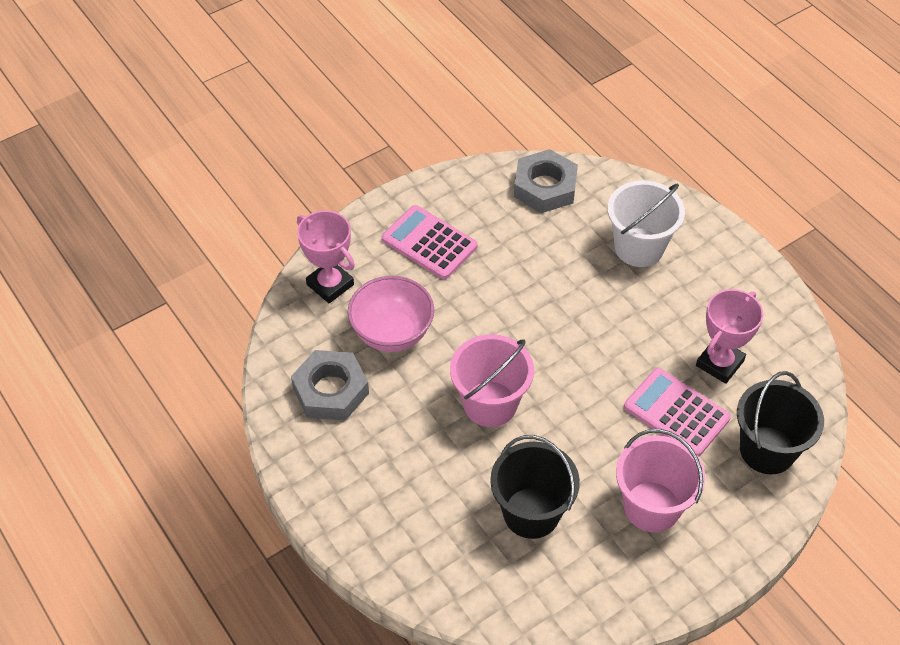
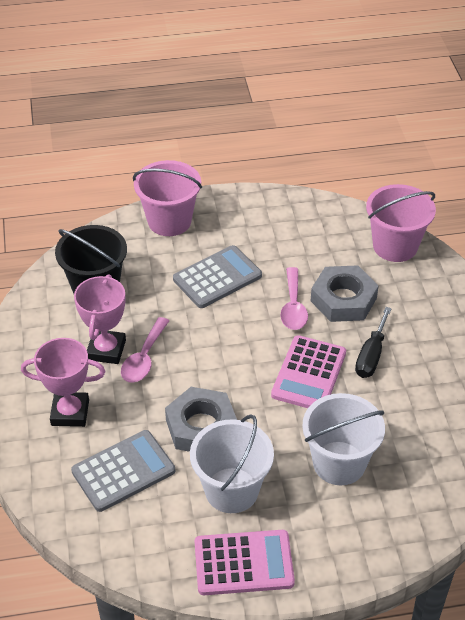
black bucket: [490,435,580,539] [737,371,824,474] = 2 -> [55,225,127,294] = 1
black screwdriver: none = 0 -> [355,307,392,378] = 1
grey calculator: none = 0 -> [71,430,175,512] [173,245,262,308] = 2
pink bowl: [348,276,434,352] = 1 -> none = 0
pink spoon: none = 0 -> [121,317,169,383] [280,267,308,330] = 2
white bucket: [607,180,685,267] = 1 -> [190,414,274,513] [302,393,385,485] = 2

